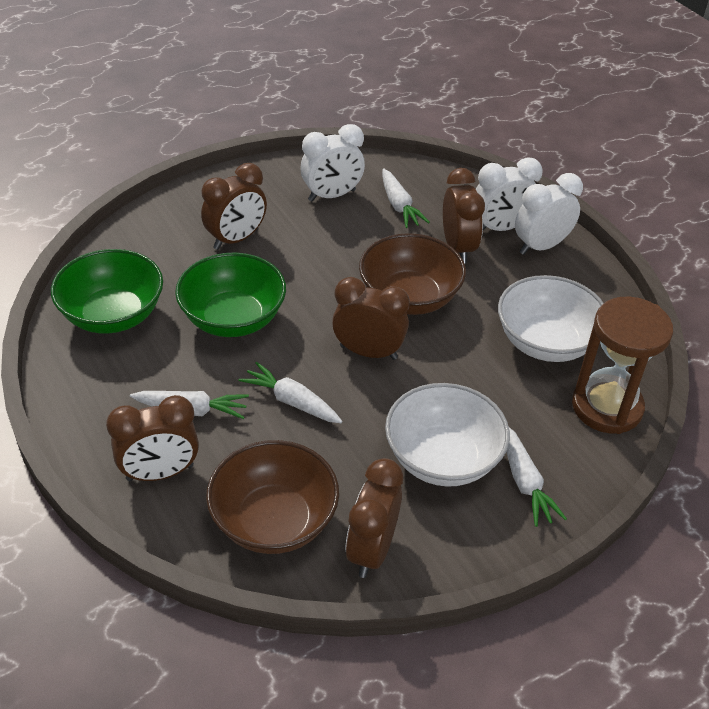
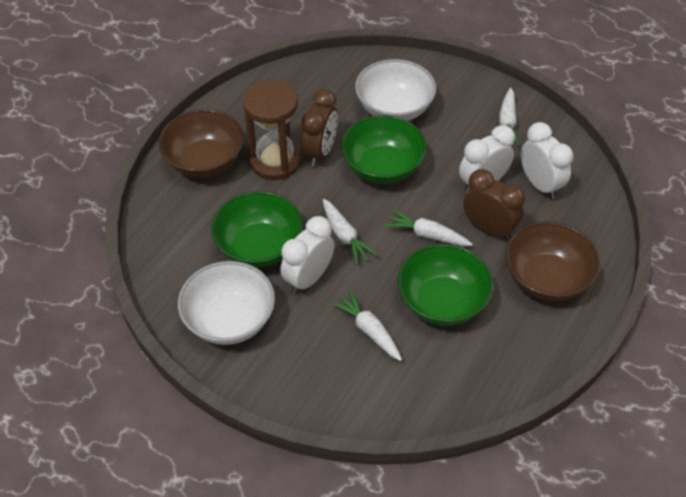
brown clock: [106,395,199,481] [201,163,267,250] [332,277,410,360] [345,458,403,578] [443,168,485,263] = 5 -> [301,89,338,167] [463,169,525,240] = 2
green bowl: [51,249,163,333] [175,253,286,337] = 2 -> [211,191,303,268] [341,115,427,184] [397,244,493,326] = 3

